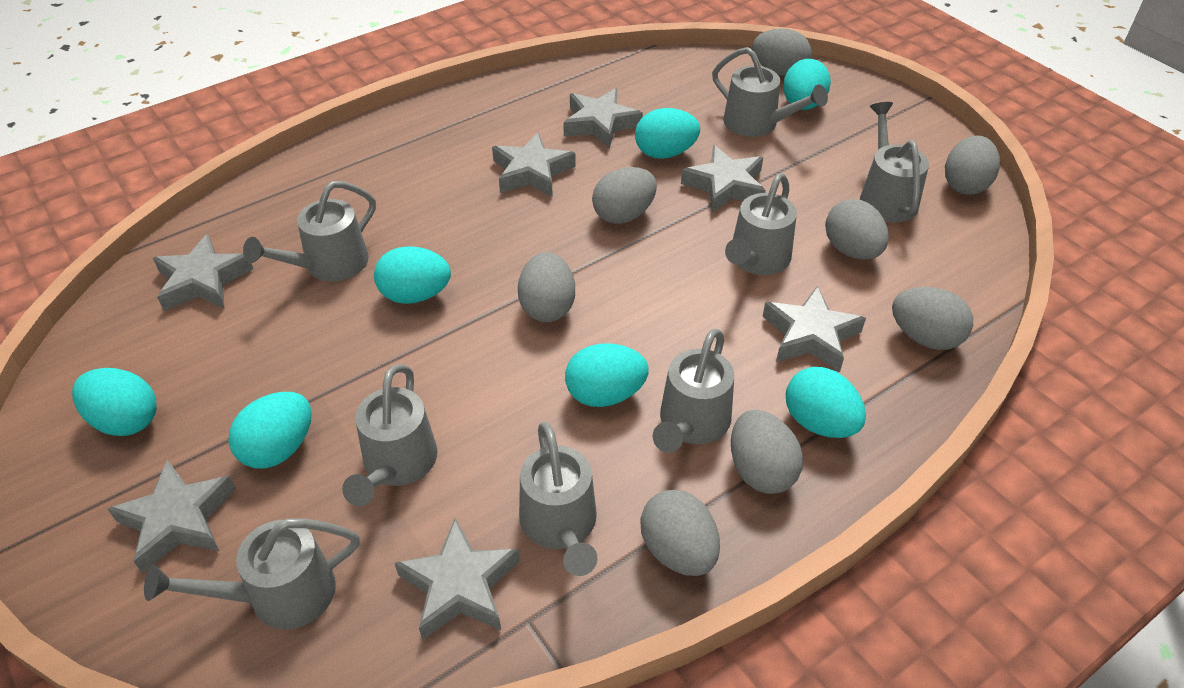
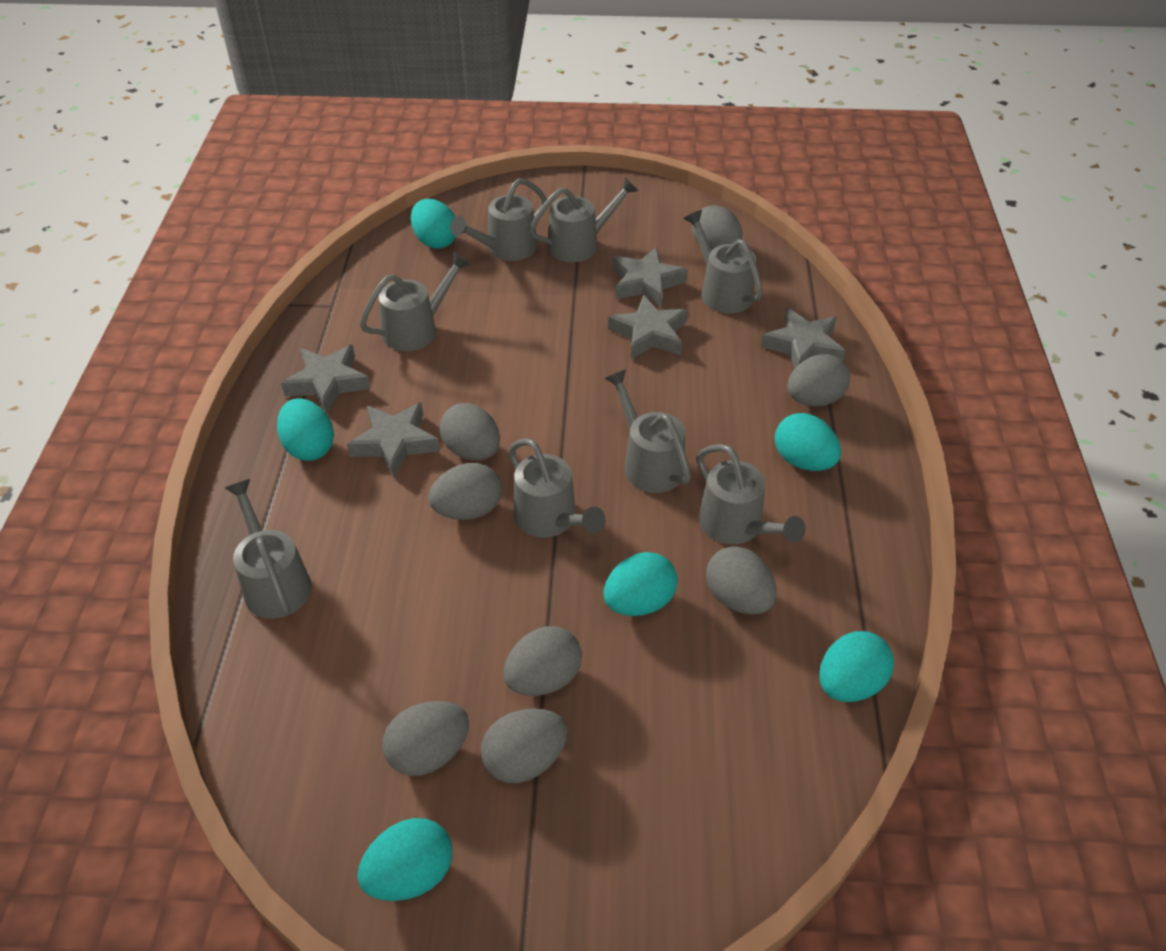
grey star: [108,460,236,574] [153,234,253,311] [395,518,520,640] [492,132,576,197] [563,88,643,149] [681,145,766,213] [763,285,866,372] = 7 -> [281,344,370,414] [347,402,440,477] [608,295,688,359] [613,247,688,307] [761,308,846,369] = 5
turquoise egg: [72,368,157,436] [228,392,312,469] [374,246,451,304] [565,343,649,407] [635,108,700,159] [783,59,831,110] [786,367,866,438] = 7 -> [277,399,334,461] [357,818,452,901] [411,199,456,249] [603,552,678,616] [775,413,841,471] [819,631,894,702] = 6

